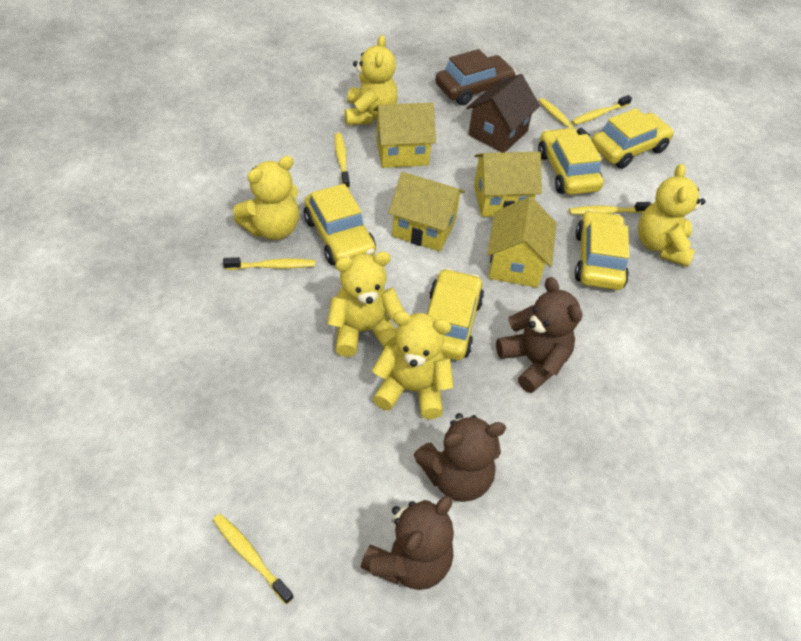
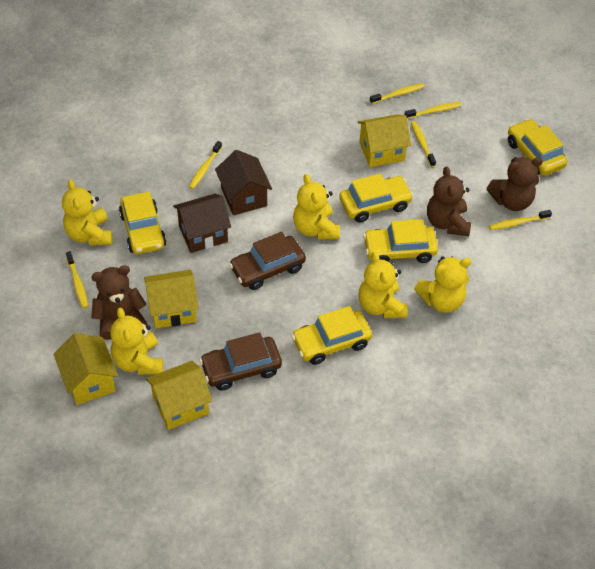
brown car: [435,49,516,105] = 1 -> [199,332,282,391] [229,232,306,290] = 2
brown house: [466,74,540,153] = 1 -> [173,194,231,253] [215,150,272,215] = 2

